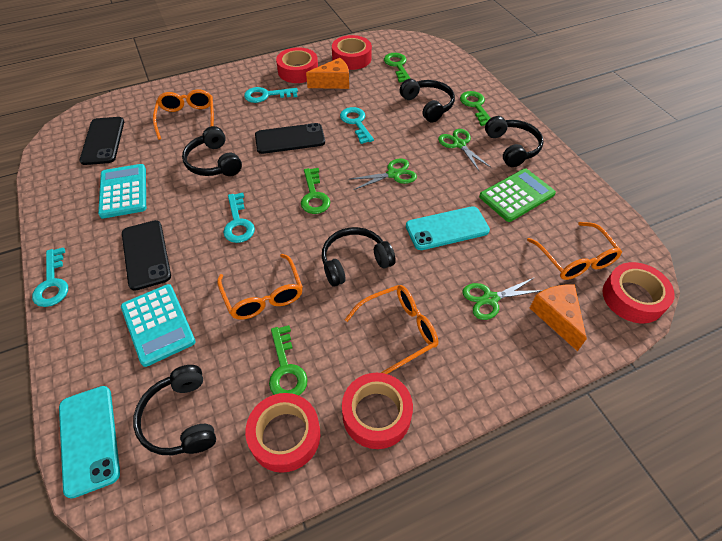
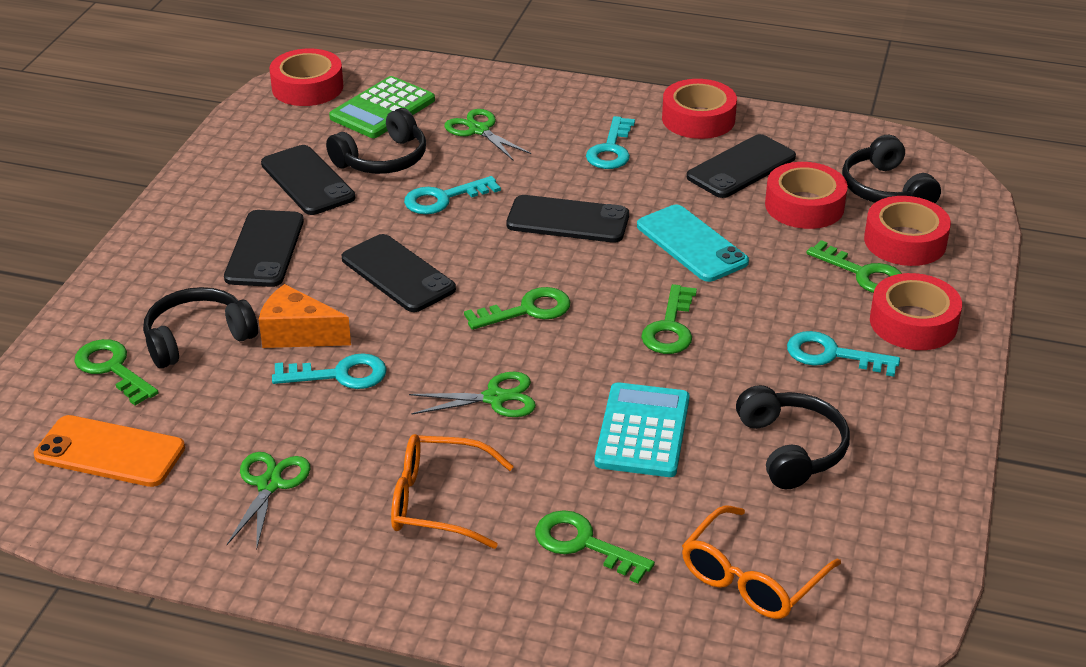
black headphones: [133,365,216,455] [182,126,242,176] [322,227,396,287] [400,79,455,122] [485,116,544,167] = 5 -> [143,287,258,368] [326,108,426,174] [736,385,850,489] [842,135,941,203] = 4
black phone: [80,117,124,165] [122,220,171,291] [255,123,325,154] = 3 -> [224,210,304,287] [261,145,355,215] [342,234,456,312] [506,195,629,243] [687,134,796,198] = 5
green key: [269,325,308,396] [301,168,330,214] [384,53,411,83] [460,91,491,126] = 4 -> [74,339,159,405] [464,287,570,330] [535,510,655,584] [641,284,697,354] [807,240,902,293] = 5
orange cheese: [306,58,349,89] [530,284,587,351] = 2 -> [259,284,351,348] = 1
orange glasses: [153,89,214,140] [217,254,303,320] [345,285,438,374] [527,222,622,280] = 4 -> [391,434,514,549] [682,505,841,619] = 2
orange phone: none = 0 -> [34,415,185,487] = 1
turquoise calculator: [98,164,146,219] [121,284,196,367] = 2 -> [595,382,690,477] = 1
turquoise phone: [59,386,120,499] [406,206,490,250] = 2 -> [637,205,749,282] = 1

